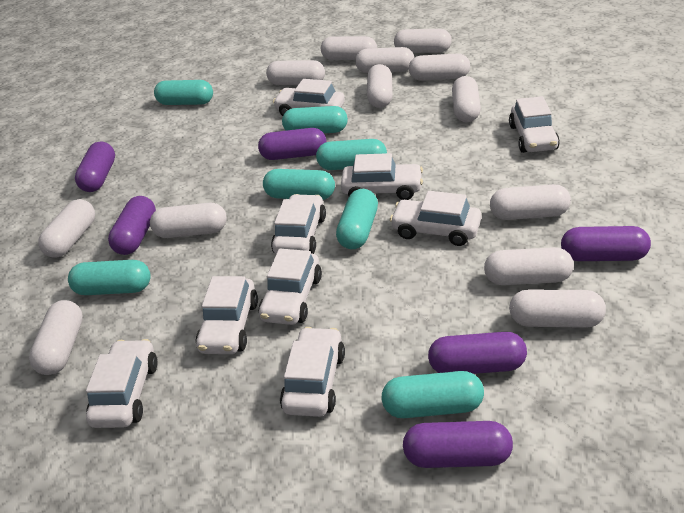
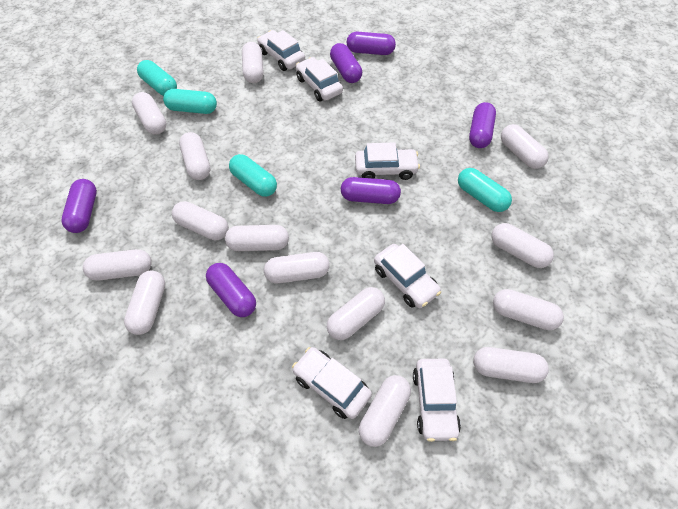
turquoise capsule: [68,260,151,295] [154,80,213,105] [263,169,335,200] [282,106,348,133] [316,139,387,170] [336,189,378,249] [382,371,484,418] = 7 -> [137,60,177,96] [163,89,217,114] [229,154,277,197] [458,168,512,212] = 4
white capsule: [29,300,83,375] [38,199,95,258] [150,203,227,238] [266,60,325,85] [321,36,377,60] [355,47,414,73] [367,64,393,108] [394,29,452,53] [409,54,470,81] [452,76,481,122] [484,247,574,285] [490,184,571,220] [509,289,606,328] = 13 -> [83,249,152,281] [124,271,165,335] [132,92,166,135] [172,201,229,240] [179,132,210,180] [225,225,289,251] [242,42,263,83] [264,252,330,283] [327,287,385,340] [359,375,411,447] [473,347,549,383] [491,223,554,268] [493,289,564,330] [501,124,549,169] = 14
white car: [86,339,158,428] [196,276,258,354] [258,249,322,325] [271,194,326,254] [273,79,345,116] [280,327,345,417] [341,153,423,200] [390,191,481,246] [509,96,560,153] = 9 -> [257,30,305,71] [292,347,372,419] [296,57,343,101] [355,142,420,180] [374,244,441,308] [413,359,461,442] = 6

